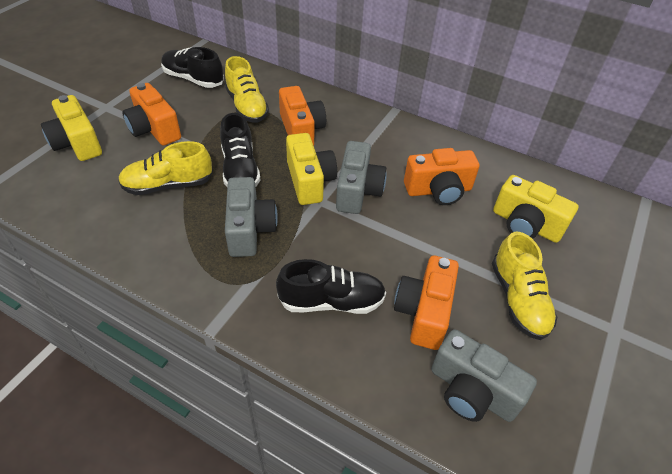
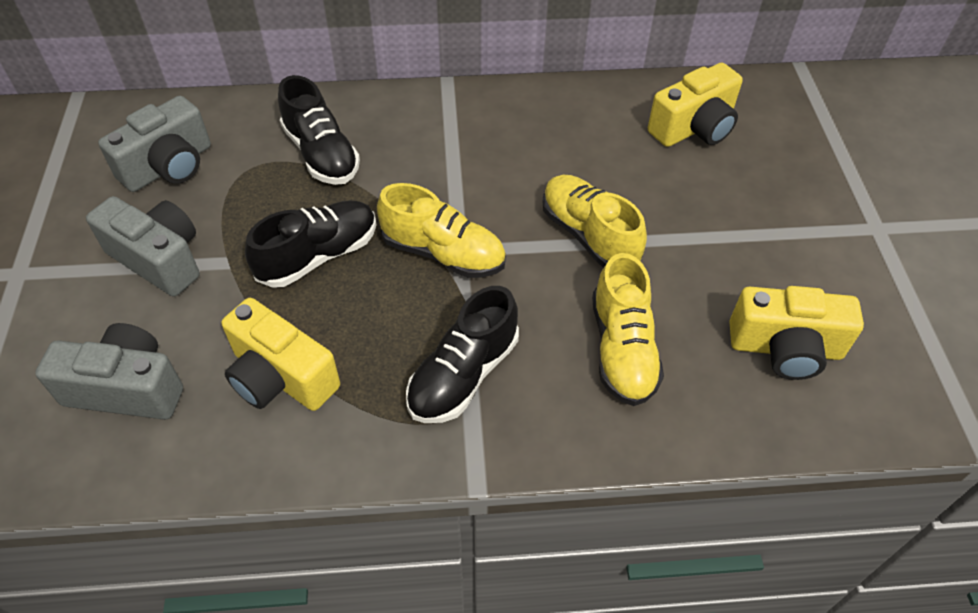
orange camera: [122,83,181,145] [279,86,326,146] [394,255,459,350] [404,148,480,205] = 4 -> none = 0

